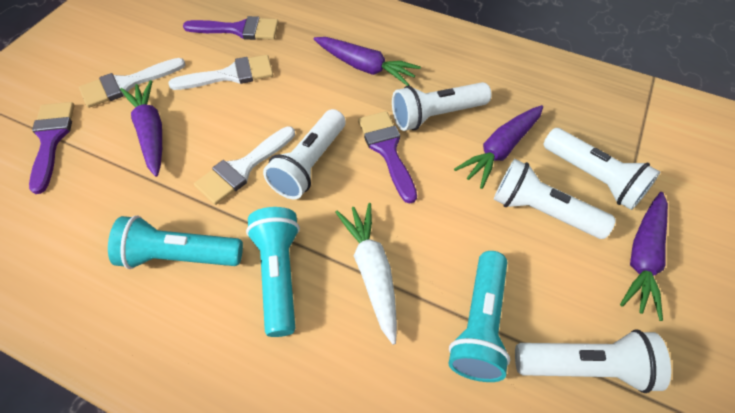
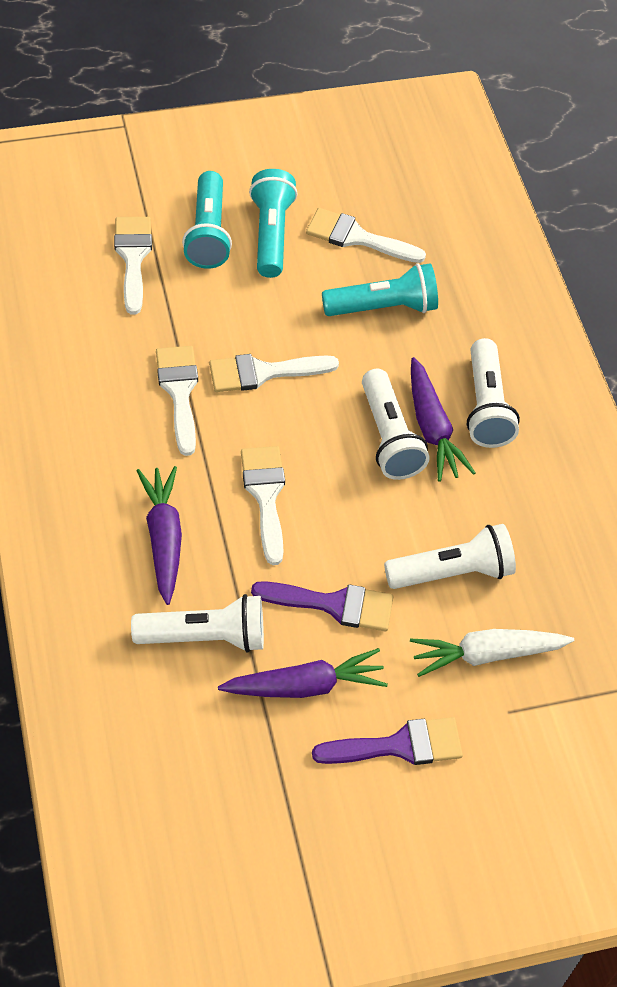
purple brush: [29,102,75,194] [183,16,279,40] [358,111,417,204] = 3 -> [251,581,394,631] [312,717,463,765] = 2
purple carrot: [120,80,162,177] [314,37,421,86] [454,105,543,189] [620,192,668,321] = 4 -> [137,466,182,605] [218,648,388,698] [411,357,475,482] = 3
white brush: [79,58,186,108] [168,55,273,90] [194,126,295,205] = 3 -> [114,217,152,315] [156,346,198,456] [209,354,339,392] [241,446,285,565] [306,208,426,263] = 5
white flashlight: [263,109,346,199] [392,82,492,131] [494,159,616,239] [515,330,671,393] [544,128,660,210] = 5 -> [131,594,264,653] [362,369,430,480] [384,524,516,589] [467,338,520,448] = 4

